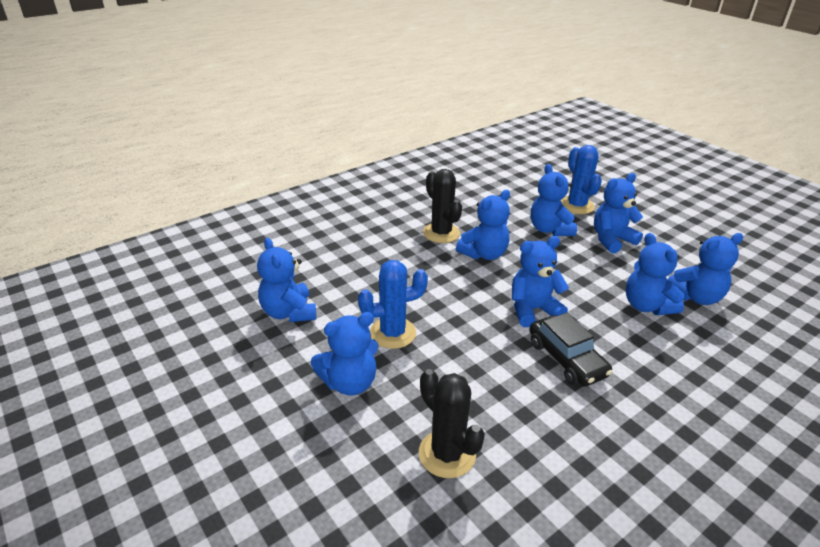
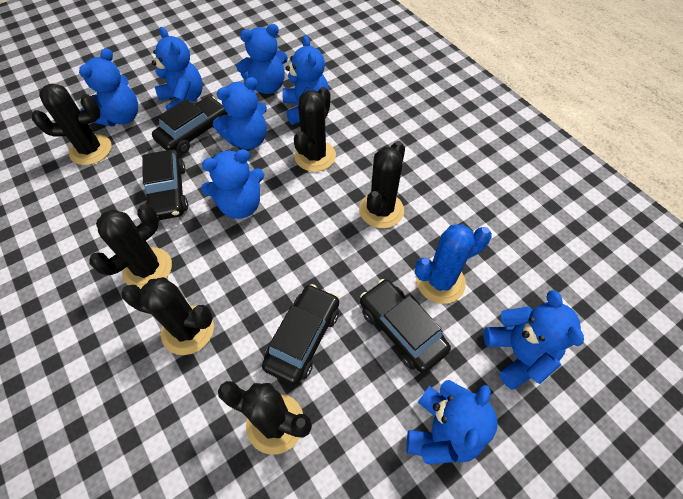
black cactus: [419,369,485,478] [423,169,462,243] = 2 -> [32,84,112,165] [89,204,172,289] [121,277,214,355] [218,381,312,455] [294,87,336,172] [359,141,405,228] = 6
black car: [529,313,613,387] = 1 -> [142,150,188,220] [152,96,228,154] [262,284,339,385] [360,279,451,373] = 4
blue cactus: [358,260,428,349] [561,145,602,214] = 2 -> [415,224,492,304] = 1

